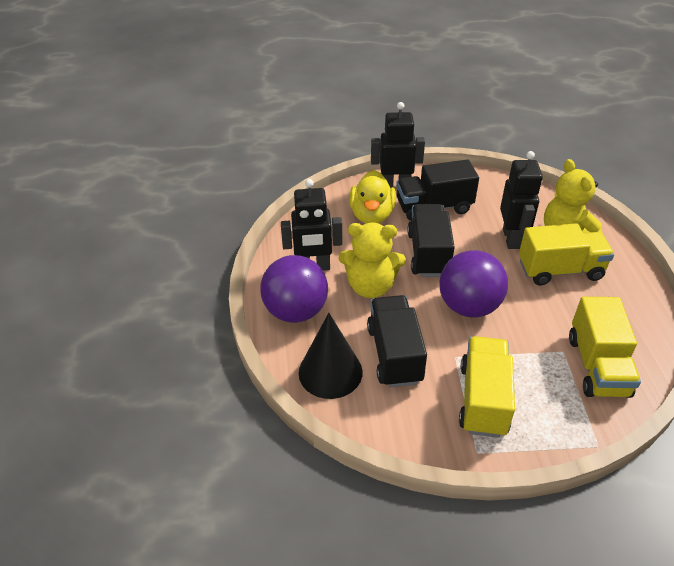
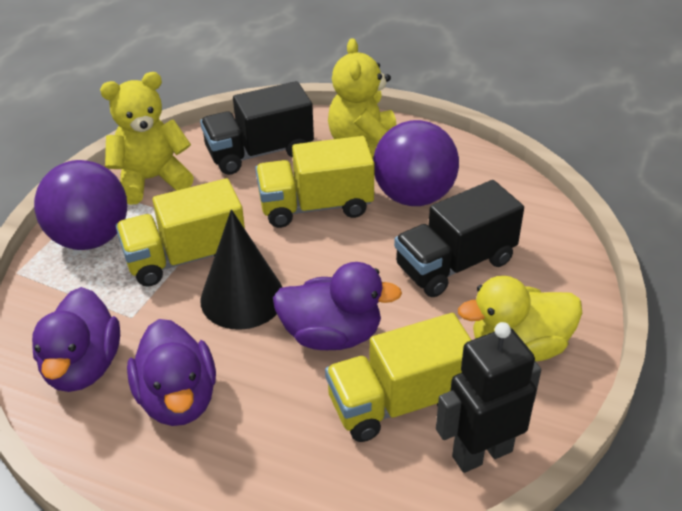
black robot: [281,179,342,271] [371,102,425,188] [500,151,543,249] = 3 -> [436,322,541,473] = 1
black truck: [367,295,427,387] [396,160,479,221] [407,204,455,277] = 3 -> [200,81,314,175] [394,180,524,297] = 2
purple duck: none = 0 -> [32,287,120,392] [127,319,216,426] [273,262,402,350] = 3

